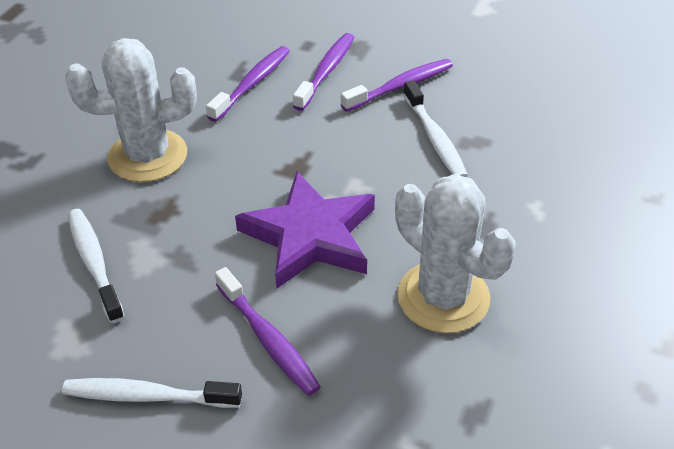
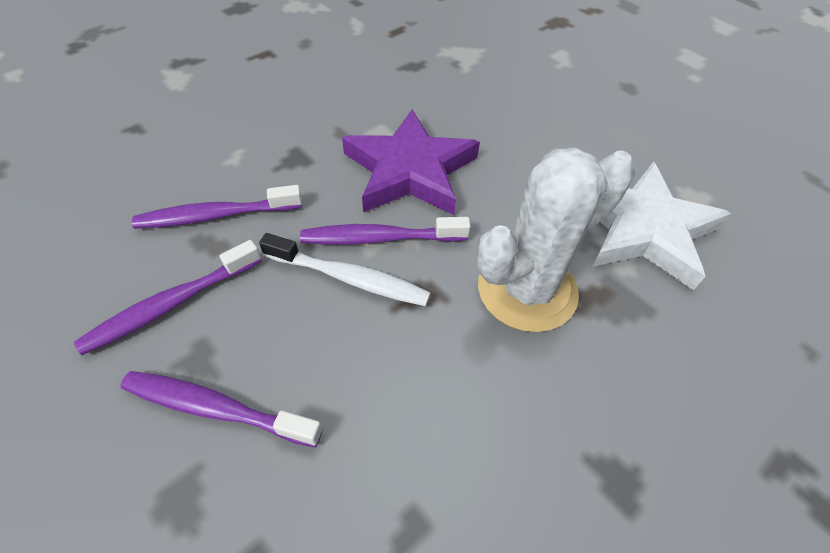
white cactus: [65,38,197,182] [395,174,516,333] = 2 -> [477,147,635,332] = 1
white star: none = 0 -> [592,162,731,291] = 1
white toothbrush: [62,378,242,408] [68,209,125,323] [403,80,468,177] = 3 -> [259,233,431,306] = 1

